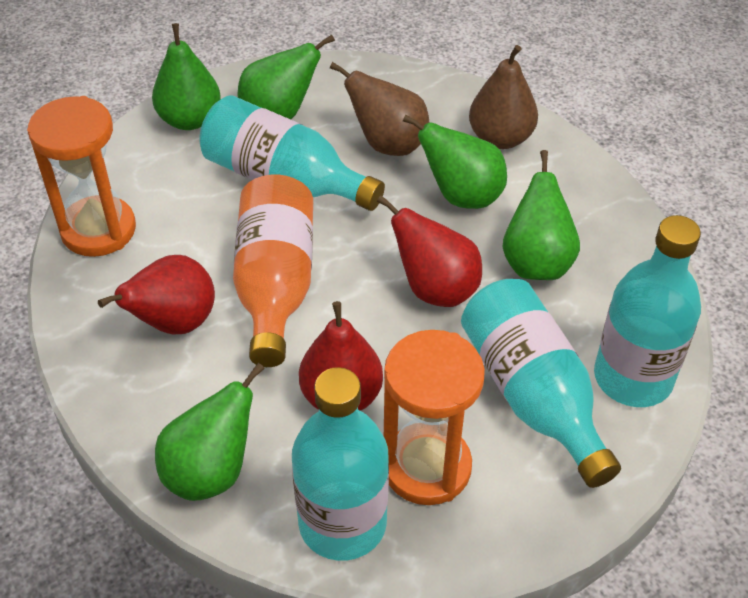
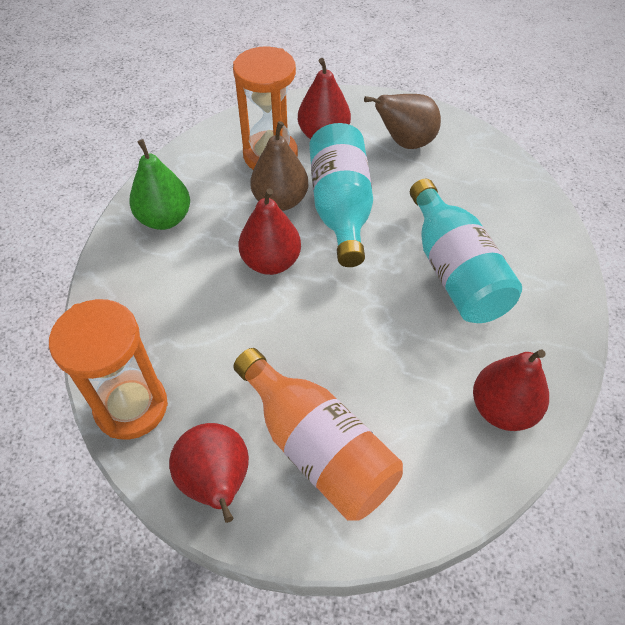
green pear: [152,23,221,130] [155,363,265,501] [238,35,335,119] [403,114,507,209] [503,150,580,280] = 5 -> [129,139,190,230] = 1
red pear: [98,255,215,334] [299,301,383,411] [377,195,482,307] = 3 -> [169,423,249,523] [238,188,301,275] [298,58,351,139] [473,350,549,431] = 4
turquoise bottle: [199,95,385,211] [292,367,389,561] [461,279,621,488] [594,215,701,407] = 4 -> [309,123,373,267] [410,179,522,323] = 2

